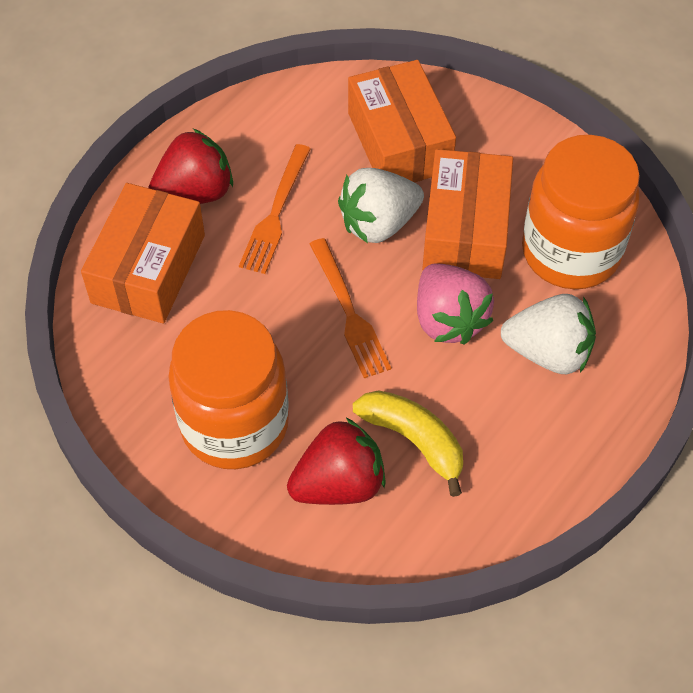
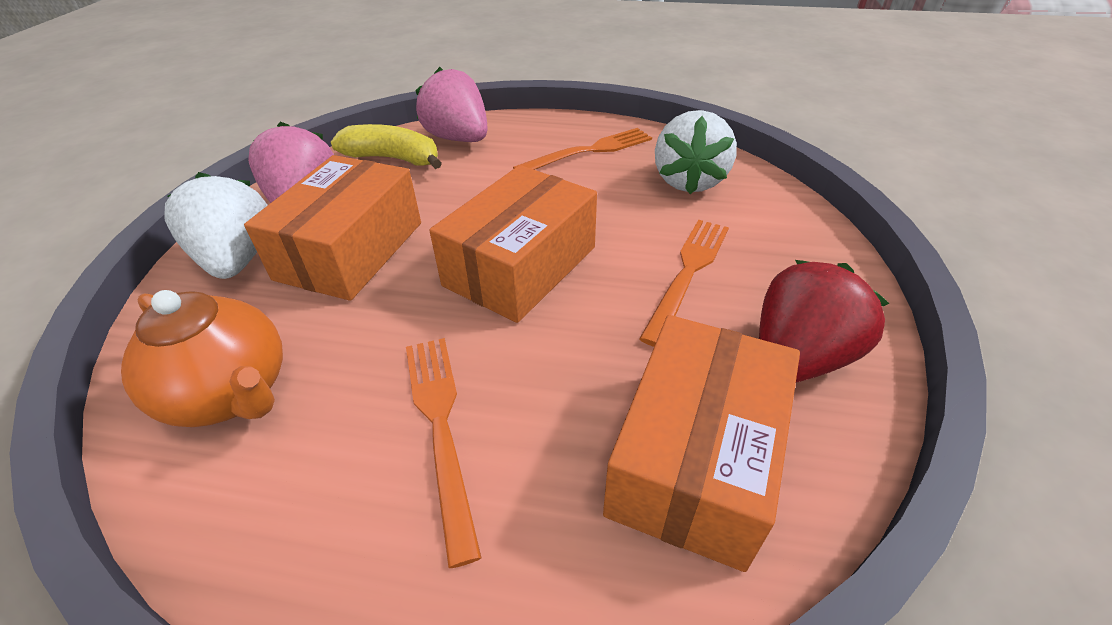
orange fork: [239,144,311,274] [310,238,391,378] = 2 -> [406,338,482,568] [513,128,652,170] [639,220,729,347] = 3
orange jar: [168,310,289,469] [522,135,640,289] = 2 -> none = 0
orange teapot: none = 0 -> [121,290,283,427] = 1
pink strawberry: [417,263,494,345] = 1 -> [248,122,334,203] [415,67,488,142] = 2
red strawberry: [148,129,233,204] [287,418,386,505] = 2 -> [759,260,889,383] = 1

